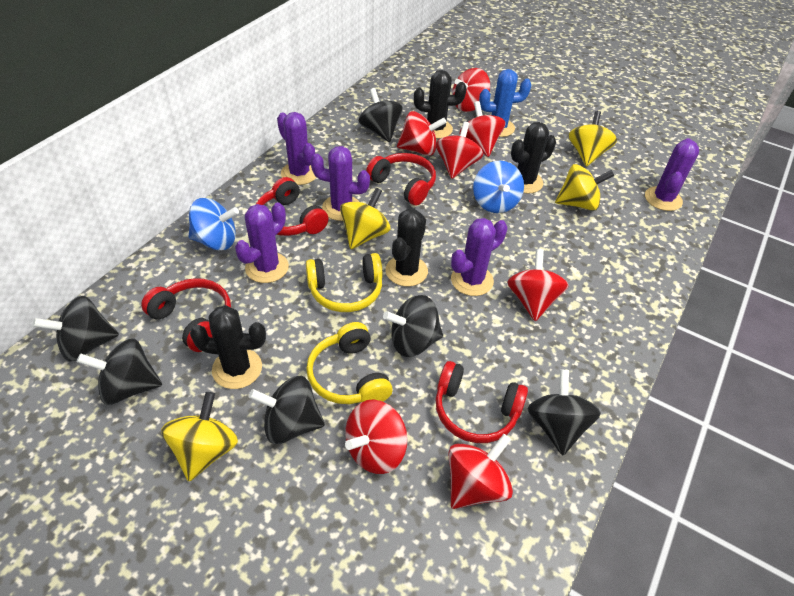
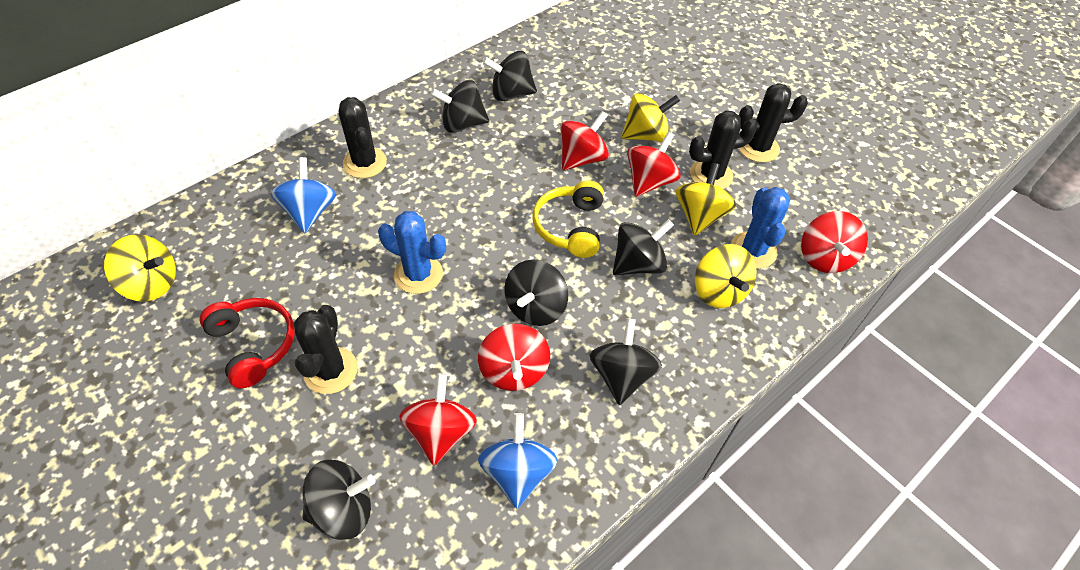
blue cactus: [479,69,531,137] = 1 -> [378,211,446,294] [731,187,790,269] = 2
purple cactus: [235,202,289,283] [277,112,316,185] [311,146,370,221] [451,218,507,296] [645,138,699,211] = 5 -> none = 0
red headphones: [141,278,231,352] [256,177,329,236] [366,153,436,206] [436,361,528,443] = 4 -> [200,298,295,388] = 1
red spinning top: [345,399,408,474] [397,111,447,156] [436,122,483,179] [448,434,513,509] [452,68,490,112] [459,101,506,157] [507,249,569,321] = 7 -> [399,373,477,465] [478,324,550,391] [560,111,609,170] [627,131,681,197] [801,211,868,273] = 5
yellow headphones: [306,253,383,312] [306,322,393,404] = 2 -> [533,180,604,258] = 1

